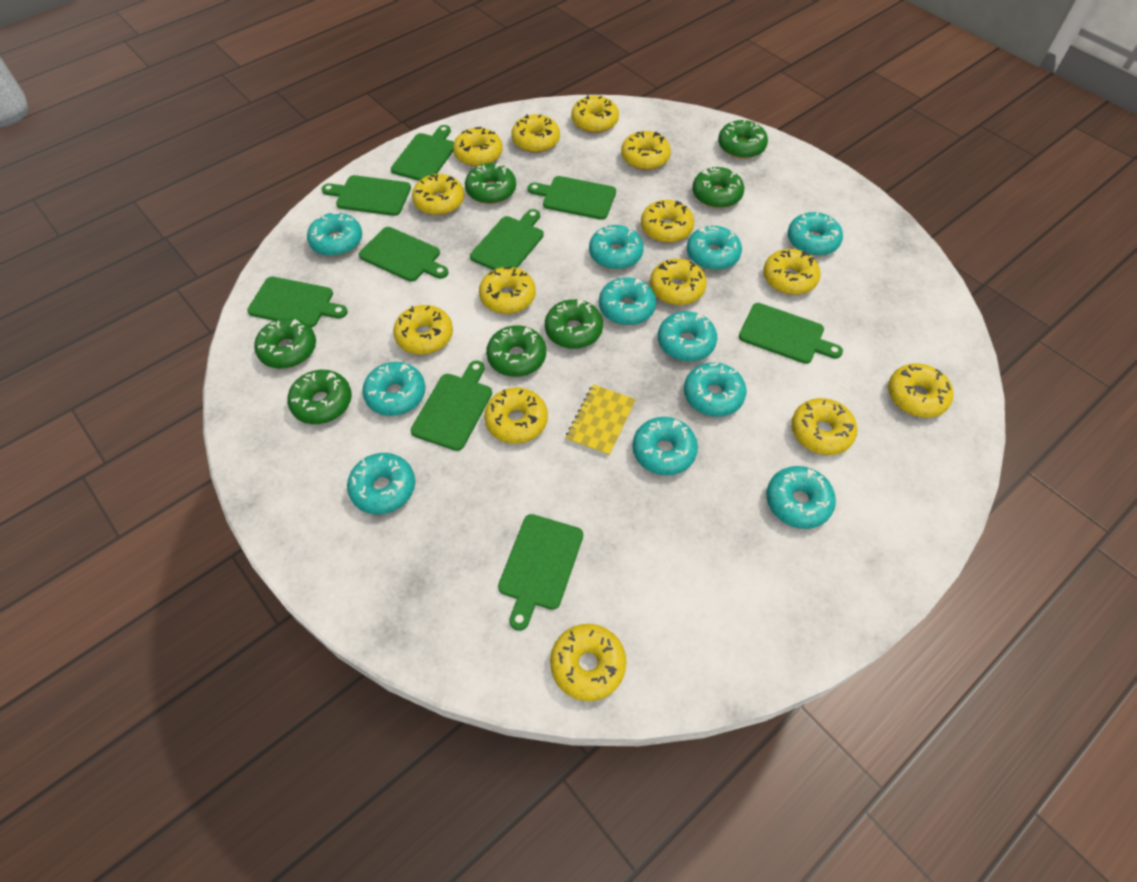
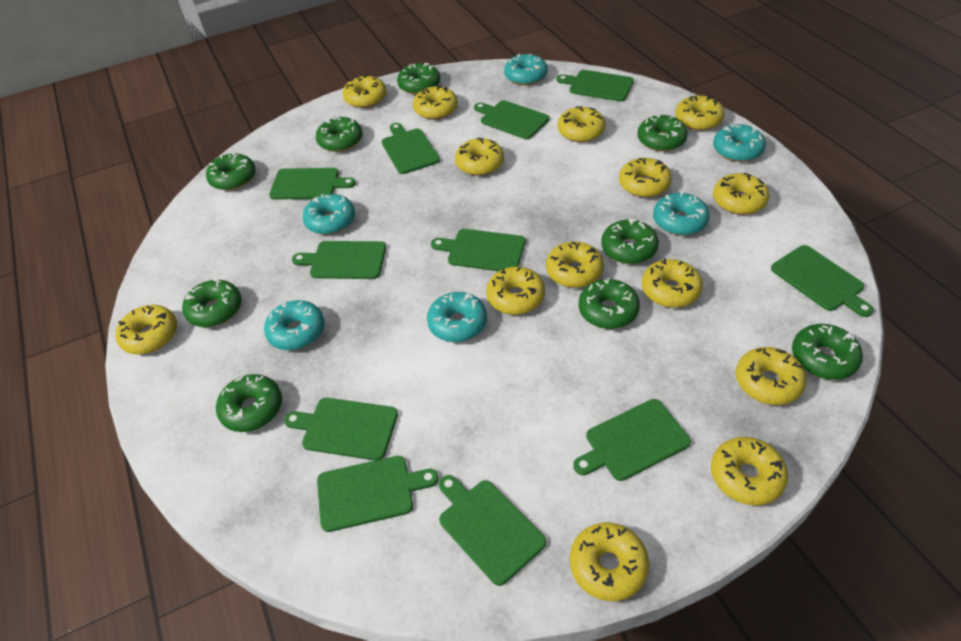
green cutting board: [247,277,348,328] [322,175,411,216] [359,227,448,282] [391,125,454,181] [411,361,492,451] [470,209,544,270] [498,514,583,631] [528,176,616,220] [739,303,843,364] = 9 -> [269,168,356,200] [284,398,398,461] [292,241,386,279] [317,456,439,532] [382,123,440,174] [431,229,526,271] [439,475,546,586] [474,100,549,139] [557,70,634,101] [573,399,691,481] [771,245,874,317] = 11
green donut: [254,318,316,369] [287,370,352,424] [465,163,516,204] [486,326,546,377] [545,299,603,349] [692,167,744,208] [718,120,768,159] = 7 -> [182,280,242,327] [206,153,256,190] [216,374,282,432] [316,117,363,152] [397,63,440,95] [579,278,640,329] [601,219,659,264] [637,114,688,152] [792,324,863,380] = 9
turquoise donut: [307,212,362,256] [347,453,415,514] [362,362,425,416] [589,225,644,269] [599,277,656,325] [632,417,698,475] [658,311,717,362] [684,362,747,417] [687,225,742,270] [766,466,836,529] [788,212,843,256] = 11 -> [264,300,324,350] [302,194,355,235] [427,292,487,342] [504,54,548,85] [653,193,710,236] [713,124,766,162] = 6
yellow notebook: [566,384,636,456] = 1 -> none = 0

